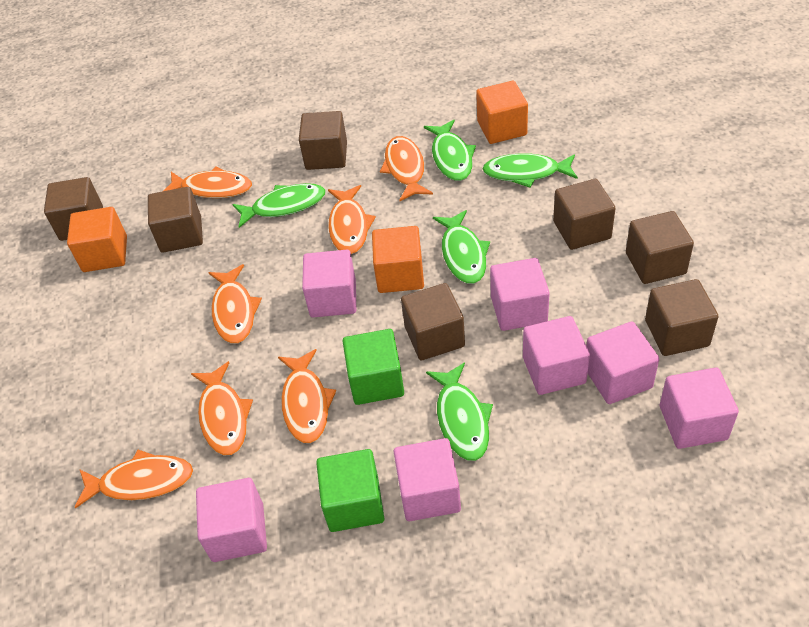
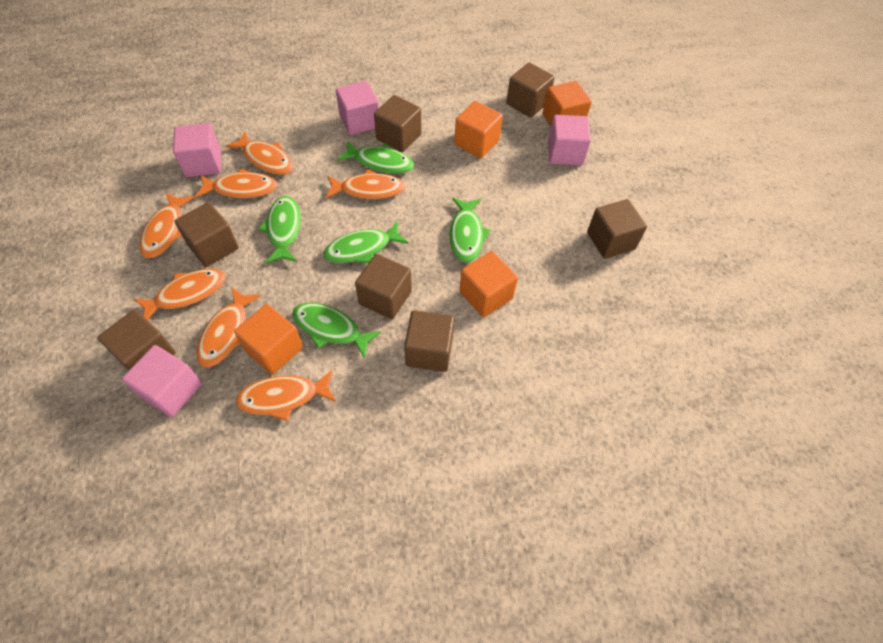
green cube: [316,449,384,532] [343,329,404,405] = 2 -> none = 0
orange cube: [67,207,127,272] [372,226,424,293] [476,81,528,144] = 3 -> [234,304,303,375] [454,101,503,158] [459,251,518,317] [543,81,592,126] = 4
pink cube: [196,478,267,562] [302,250,356,317] [394,438,461,521] [490,258,550,331] [523,316,590,395] [586,322,659,404] [660,367,739,449] = 7 -> [122,345,202,417] [173,123,221,177] [336,81,379,135] [548,115,591,165] = 4

